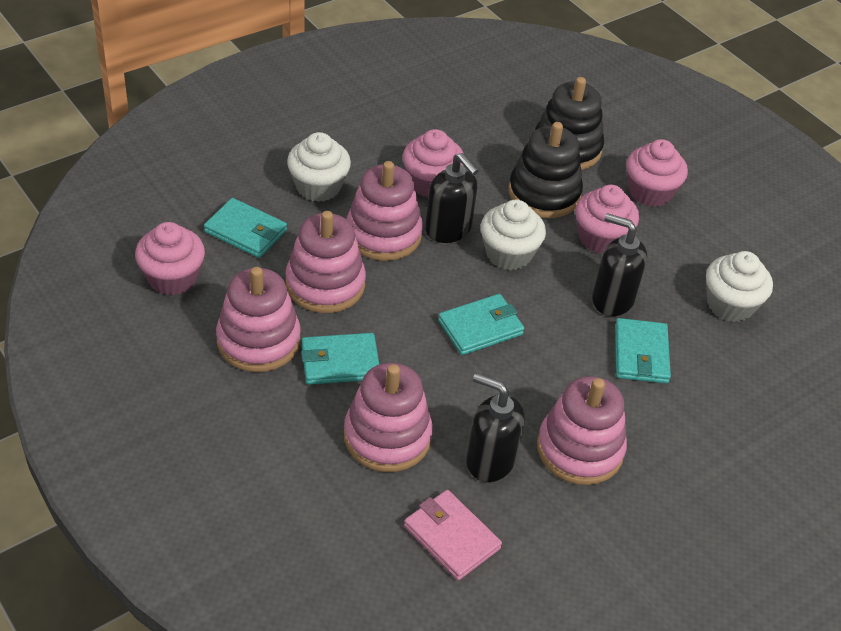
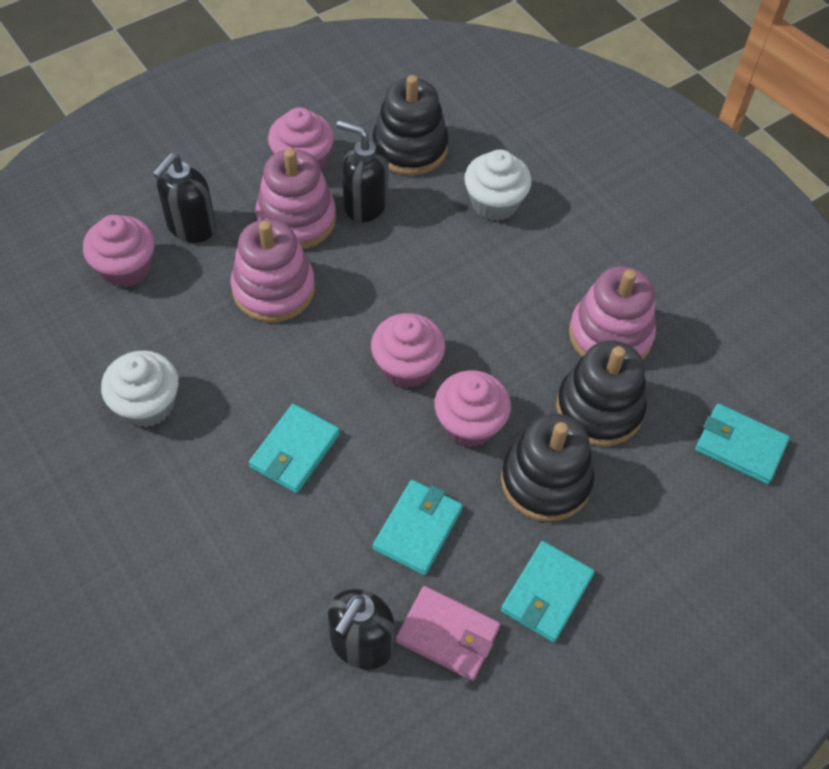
black stacking toy: [508,122,583,218] [535,77,604,170] = 2 -> [372,75,449,175] [501,414,595,522] [556,340,647,446] = 3
pink stacking toy: [216,267,301,372] [285,211,366,313] [344,363,433,472] [346,161,423,261] [537,376,627,485] = 5 -> [230,219,315,322] [255,149,336,249] [569,266,656,360] = 3
white cupcake: [287,132,351,202] [481,200,546,270] [706,251,773,322] = 3 -> [101,350,179,427] [464,150,532,221] = 2

